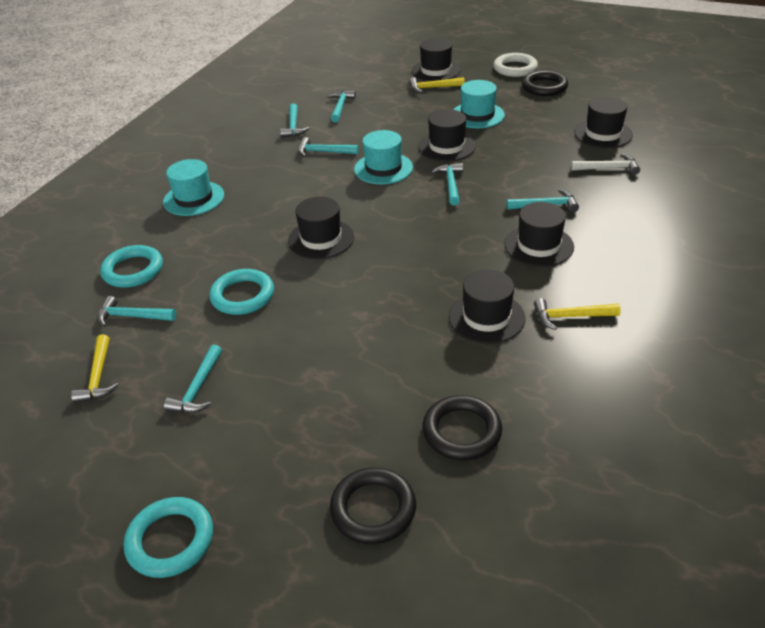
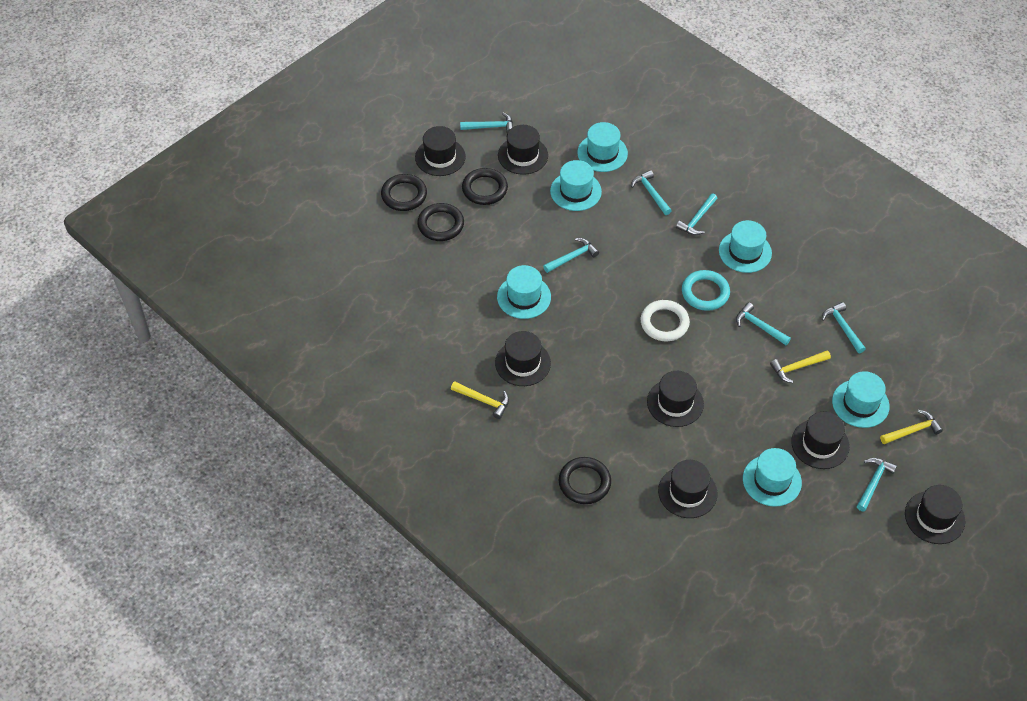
black hat: [288,197,354,259] [412,38,460,81] [419,109,476,161] [449,270,525,344] [504,202,574,267] [574,97,633,148] = 6 -> [415,126,466,176] [495,331,551,386] [498,125,548,175] [647,371,704,427] [658,460,718,518] [791,412,850,469] [905,485,965,544] = 7
black ring: [330,467,416,544] [422,395,502,460] [522,70,568,96] = 3 -> [381,174,427,211] [417,203,464,241] [462,168,508,205] [559,457,611,504] = 4
turquoise hat: [163,159,224,216] [354,130,413,184] [453,80,505,128] = 3 -> [497,265,551,319] [550,160,602,211] [577,122,628,172] [719,220,772,273] [743,448,802,507] [832,371,890,428] = 6
turquoise ring: [100,245,163,288] [124,497,213,578] [209,269,274,315] = 3 -> [682,270,730,311] = 1
white hammer: [571,154,640,175] = 1 -> none = 0

